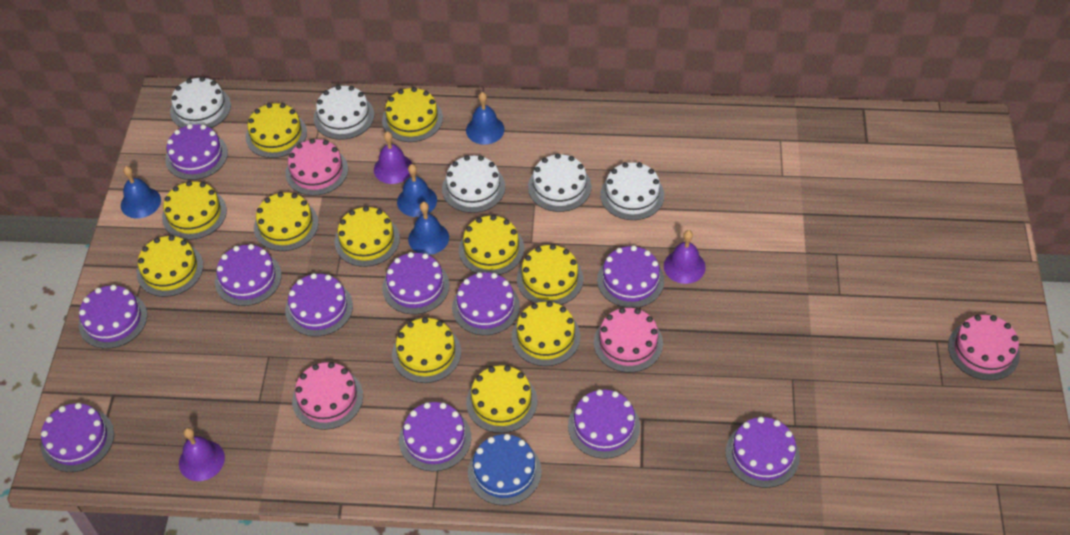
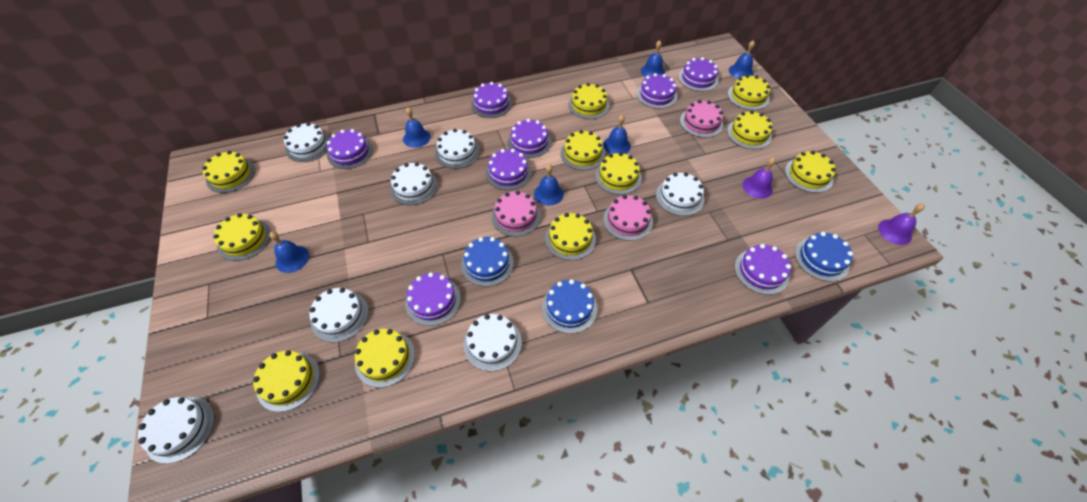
blue bell: [121,166,161,218] [397,164,437,217] [408,202,449,255] [466,92,505,145] = 4 -> [269,231,309,273] [403,107,431,148] [534,164,564,206] [603,115,631,154] [641,40,665,77] [729,40,755,78] = 6
blue cake: [468,434,542,505] = 1 -> [461,237,514,287] [542,279,597,334] [795,232,853,282] = 3
pink cake: [285,138,348,196] [292,362,363,430] [594,308,663,373] [948,315,1020,380] = 4 -> [492,191,541,237] [603,195,653,241] [680,100,723,138] = 3
purple bell: [179,427,225,481] [374,131,412,184] [664,230,706,284] = 3 -> [742,157,776,199] [878,203,925,245] = 2
purple cake: [41,403,114,472] [79,285,147,349] [165,124,228,180] [215,244,281,306] [285,273,353,336] [382,252,449,314] [399,402,471,472] [452,272,520,335] [568,389,640,459] [597,245,664,308] [726,417,800,488] = 11 -> [326,129,373,169] [405,272,461,326] [471,82,512,118] [486,149,532,190] [508,119,551,158] [637,73,677,109] [679,57,718,91] [735,244,791,295] = 8
white cake: [170,77,231,128] [314,85,374,140] [442,155,505,213] [528,154,591,212] [600,162,664,220] = 5 -> [138,397,215,464] [284,122,330,162] [310,288,369,342] [390,162,438,205] [435,129,480,169] [464,314,522,371] [656,172,704,216] = 7

